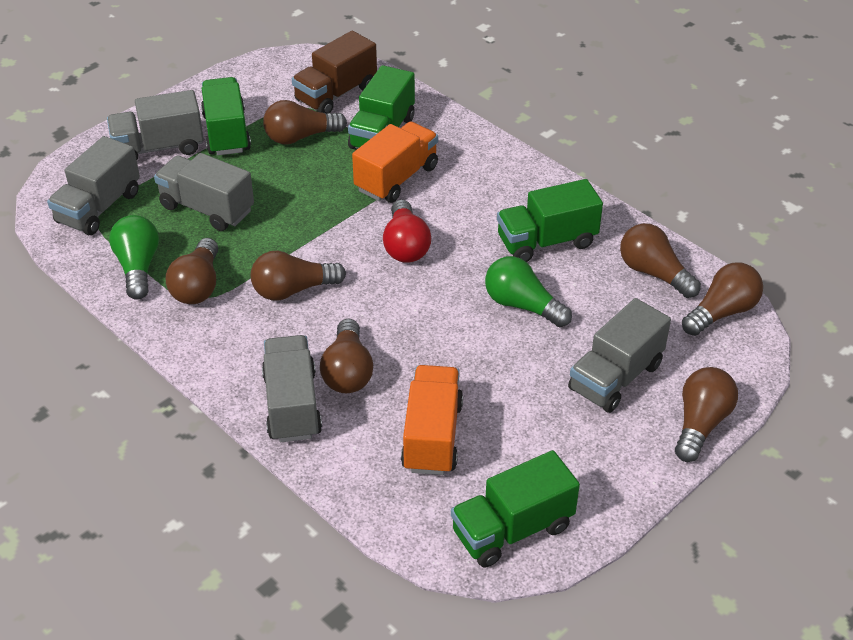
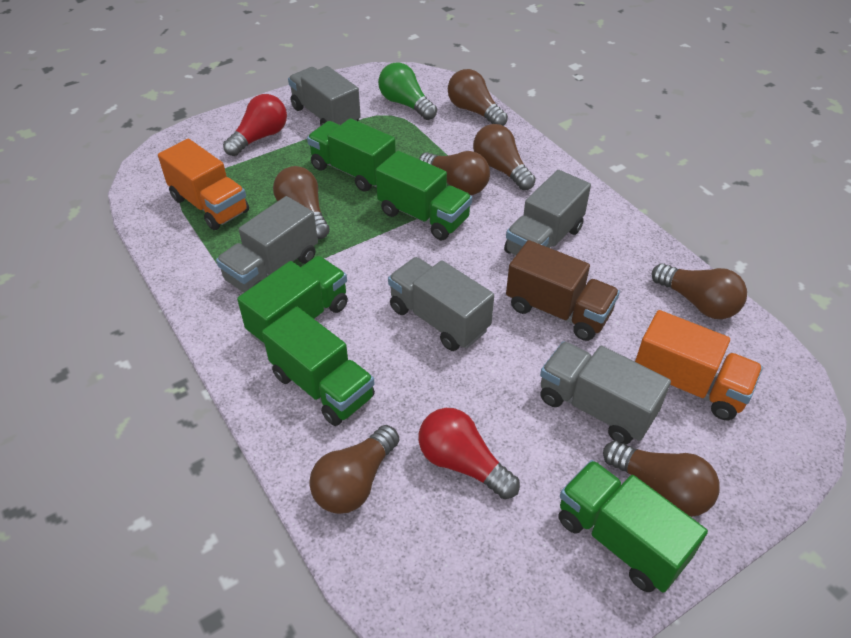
green light bulb: [109,215,159,300] [485,256,572,327] = 2 -> [378,63,437,120] = 1
green truck: [201,77,251,155] [348,65,415,149] [451,450,580,567] [497,179,603,262] = 4 -> [237,256,348,346] [262,307,375,426] [307,118,396,192] [376,151,472,240] [558,460,708,593] = 5
red light bulb: [383,199,431,263] = 1 -> [223,94,287,156] [419,408,520,499] = 2

